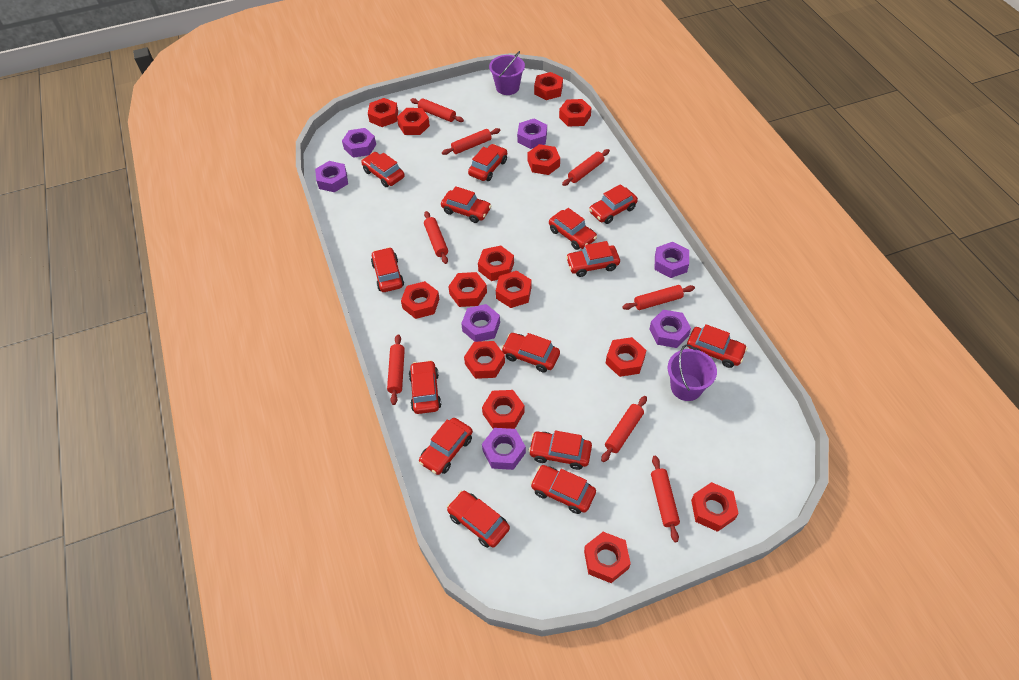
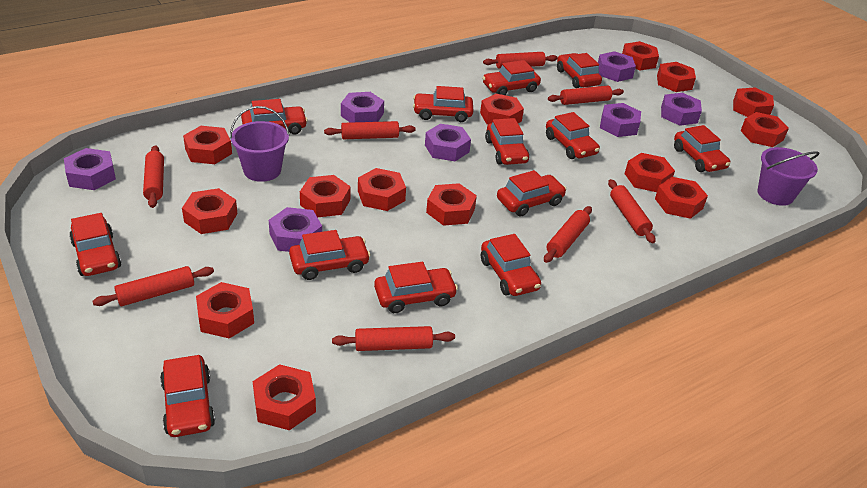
red car: [361,152,405,187] [371,247,404,292] [409,360,441,414] [419,418,473,475] [441,186,491,223] [447,491,510,548] [468,144,507,181] [502,333,560,372] [528,431,592,470] [530,465,596,514] [549,208,597,250] [566,241,620,277] [589,184,638,224] [687,324,747,368] = 14 -> [69,213,121,276] [160,355,215,437] [241,99,308,135] [289,230,371,280] [374,262,458,313] [413,86,474,122] [481,234,541,296] [482,60,541,95] [485,118,529,165] [497,170,566,216] [546,112,600,159] [557,53,602,88] [674,125,730,172] = 13

